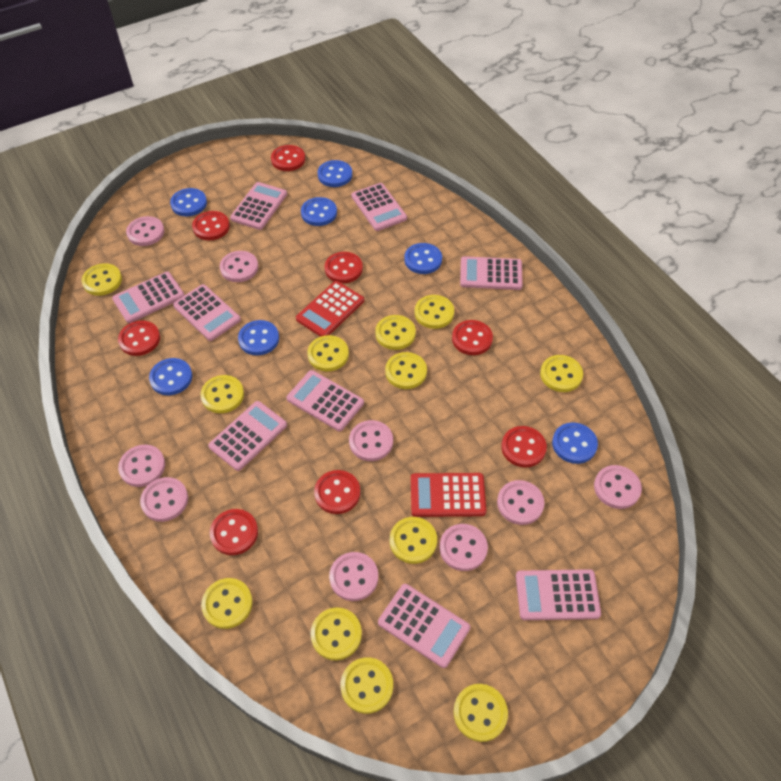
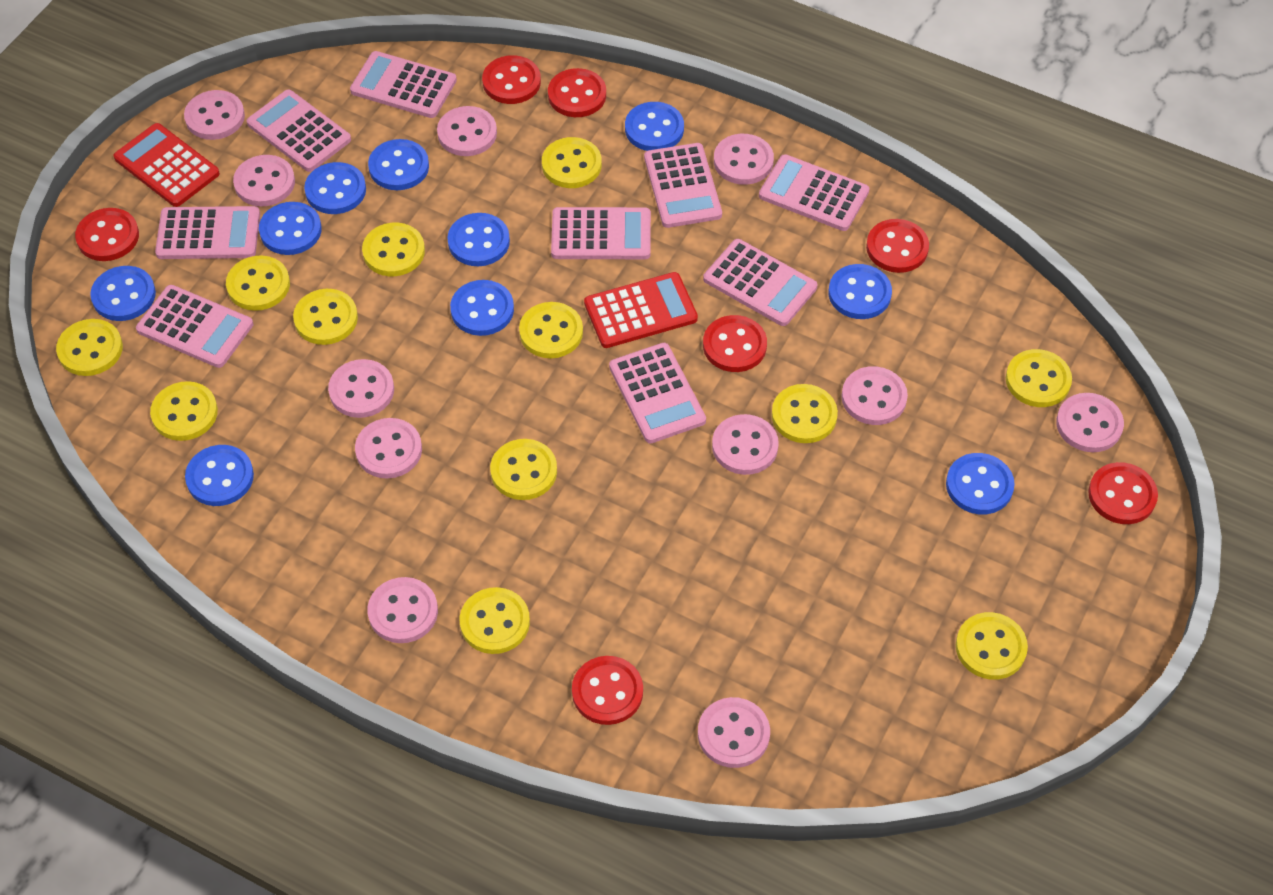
blue button: [149,358,192,395] [170,188,207,216] [238,320,279,355] [301,197,337,226] [318,160,352,187] [404,243,442,274] [552,422,598,464] = 7 -> [90,266,156,321] [185,445,254,506] [259,202,322,255] [304,162,366,214] [368,139,429,190] [447,213,510,266] [450,280,514,336] [625,102,684,151] [829,264,892,319] [946,453,1015,515] = 10
pink button: [118,445,165,487] [126,216,164,246] [140,477,188,522] [220,251,258,282] [329,552,378,601] [349,420,393,461] [439,524,488,571] [497,480,544,525] [594,465,642,509] = 9 -> [184,90,245,140] [233,155,295,206] [328,359,394,418] [355,418,422,479] [367,577,438,643] [437,106,497,156] [698,697,770,768] [712,414,779,475] [714,134,774,185] [842,366,908,425] [1056,393,1124,452] = 11
red button: [118,321,160,356] [192,211,230,240] [210,509,258,555] [271,145,305,171] [314,470,360,514] [325,252,363,283] [452,320,493,355] [501,426,547,468] = 8 -> [75,208,139,261] [482,55,541,104] [548,68,606,117] [572,656,643,725] [703,315,767,372] [866,219,929,273] [1088,462,1158,524] = 7

